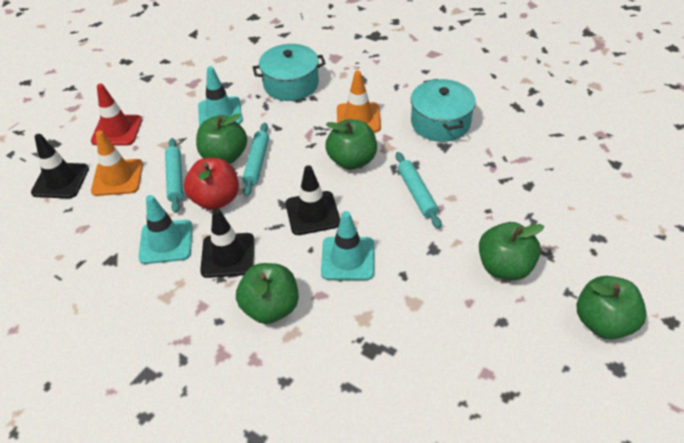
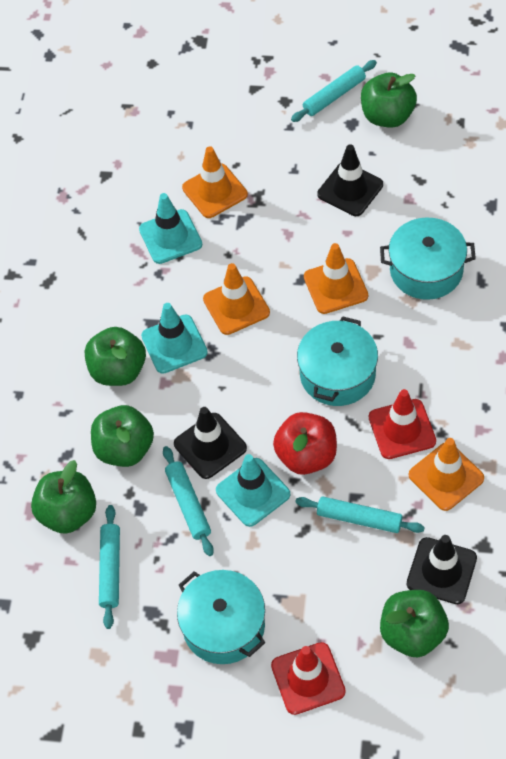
orange traffic cone: [91,130,143,196] [337,71,381,132] = 2 -> [182,146,248,218] [203,263,270,335] [304,243,368,314] [409,438,484,511] = 4
red traffic cone: [91,84,142,146] = 1 -> [271,642,346,715] [369,389,436,459] = 2
turquoise pot: [253,44,326,101] [411,79,476,142] = 2 -> [177,570,265,664] [297,316,378,406] [380,217,476,300] = 3
turquoise rolling pin: [165,138,183,213] [242,123,269,196] [396,152,441,228] = 3 -> [99,505,120,629] [163,446,214,556] [291,60,377,122] [295,496,425,533] = 4

